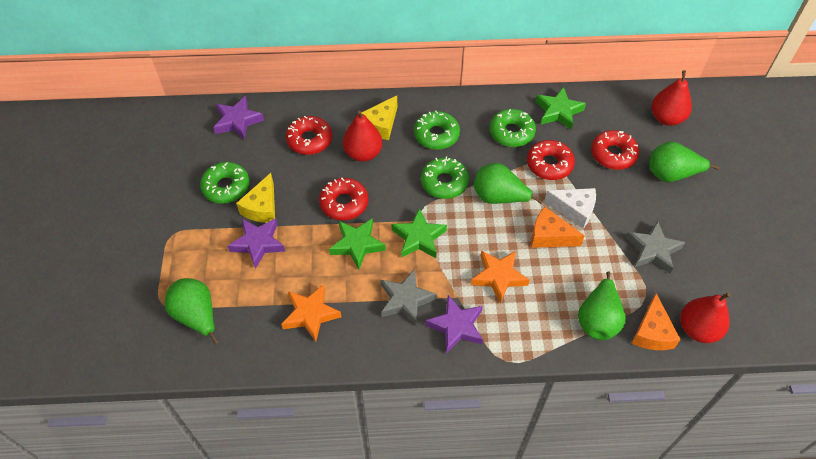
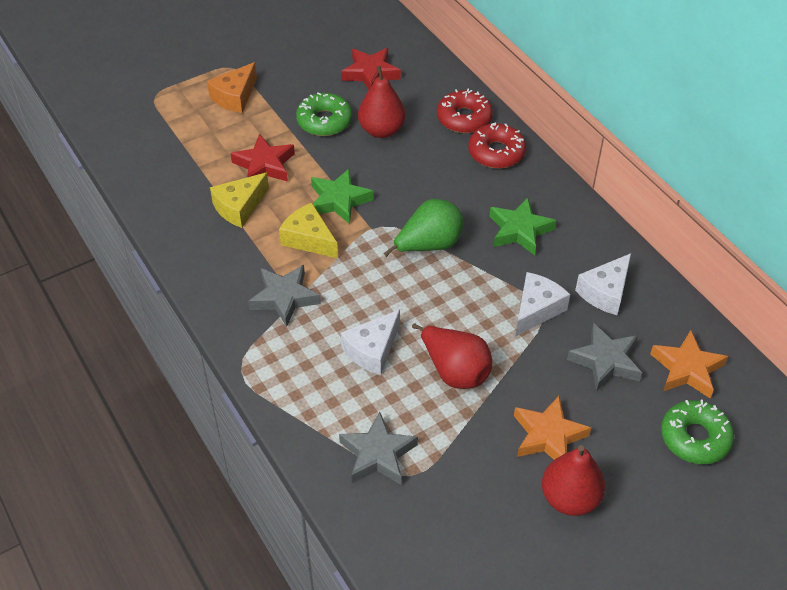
green donut: [200,162,249,204] [414,111,460,150] [421,156,469,199] [490,109,536,147] = 4 -> [296,92,352,136] [661,400,734,464] = 2
green pear: [165,278,219,344] [474,163,543,204] [578,272,626,340] [649,141,720,182] = 4 -> [383,199,464,257] = 1
green star: [329,218,386,270] [392,208,447,258] [535,87,586,130] = 3 -> [311,168,374,224] [489,197,556,255] = 2
grey star: [381,270,437,326] [626,221,685,274] = 2 -> [248,265,321,327] [339,412,418,485] [567,323,642,391] = 3
orange cheese: [531,207,585,248] [631,293,681,350] = 2 -> [207,62,257,113] = 1
purple star: [213,96,264,140] [227,218,285,269] [425,295,483,354] = 3 -> none = 0
red donut: [286,116,332,155] [319,178,368,221] [527,140,575,180] [591,130,639,170] = 4 -> [437,89,493,133] [468,122,526,169] = 2
red star: none = 0 -> [230,134,295,182] [341,48,401,90] = 2
white cheese: [544,188,596,228] = 1 -> [341,309,400,375] [516,272,570,336] [575,253,631,315] = 3

